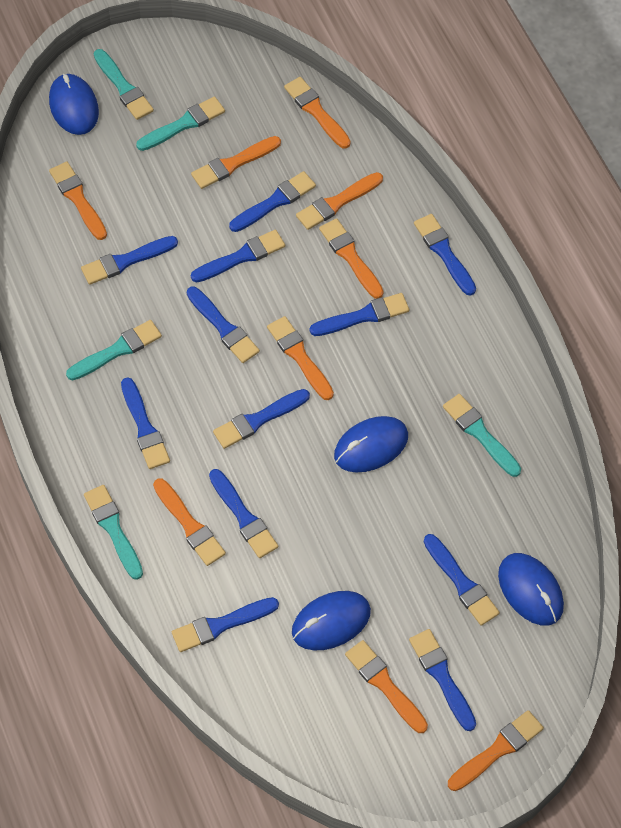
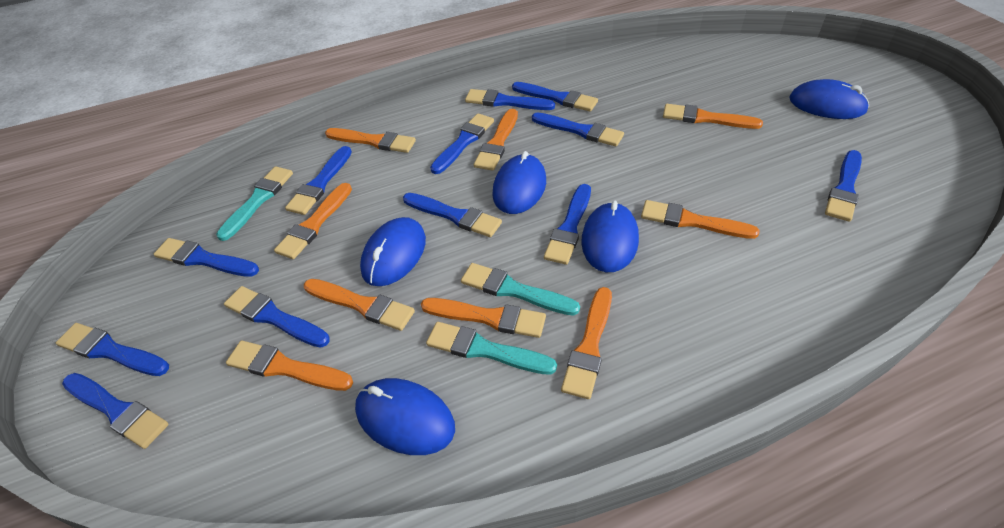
blue mouse: [49,73,99,135] [292,591,371,650] [334,416,408,473] [498,553,564,626] = 4 -> [355,378,455,455] [360,217,426,286] [492,151,546,214] [581,201,639,272] [789,79,869,119] = 5
turquoise brush: [66,320,162,380] [84,485,143,580] [94,49,154,120] [136,97,225,151] [443,394,521,477] = 5 -> [216,166,293,241] [426,322,557,375] [461,263,580,316] = 3

